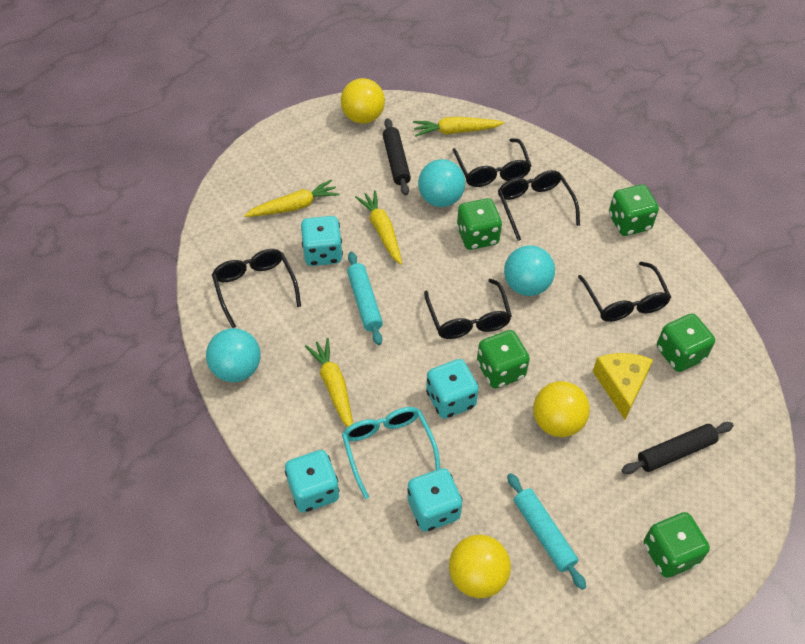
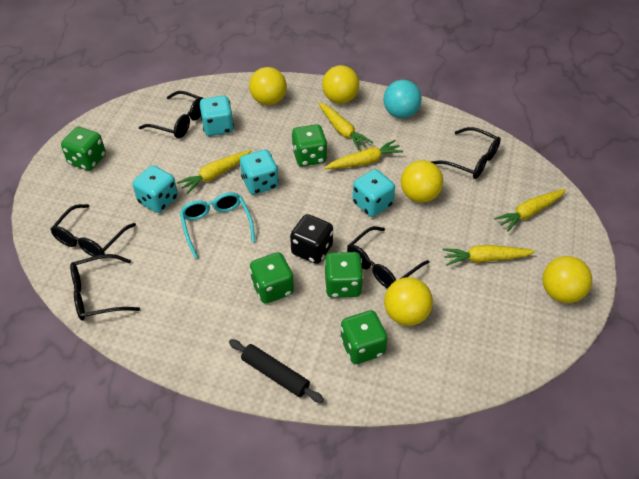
black dice: none = 0 -> [290,214,333,264] = 1
black rolling pin: [383,118,411,196] [622,422,734,474] = 2 -> [229,339,324,403] = 1
turquoise ball: [206,328,261,382] [418,159,465,207] [504,245,555,296] = 3 -> [383,80,422,118] = 1
turquoise rolling pin: [347,252,383,345] [507,473,586,590] = 2 -> none = 0
yellow ball: [341,78,385,124] [449,535,511,598] [533,381,590,437] = 3 -> [249,67,287,105] [322,65,359,104] [384,277,433,326] [401,160,443,203] [543,256,592,303] = 5
yellow carrot: [244,179,340,217] [305,338,353,427] [355,190,402,265] [413,117,504,136] = 4 -> [177,150,251,194] [318,103,373,150] [324,140,403,169] [442,245,535,266] [494,189,566,232] = 5
yellow cheese: [593,353,653,420] = 1 -> none = 0

